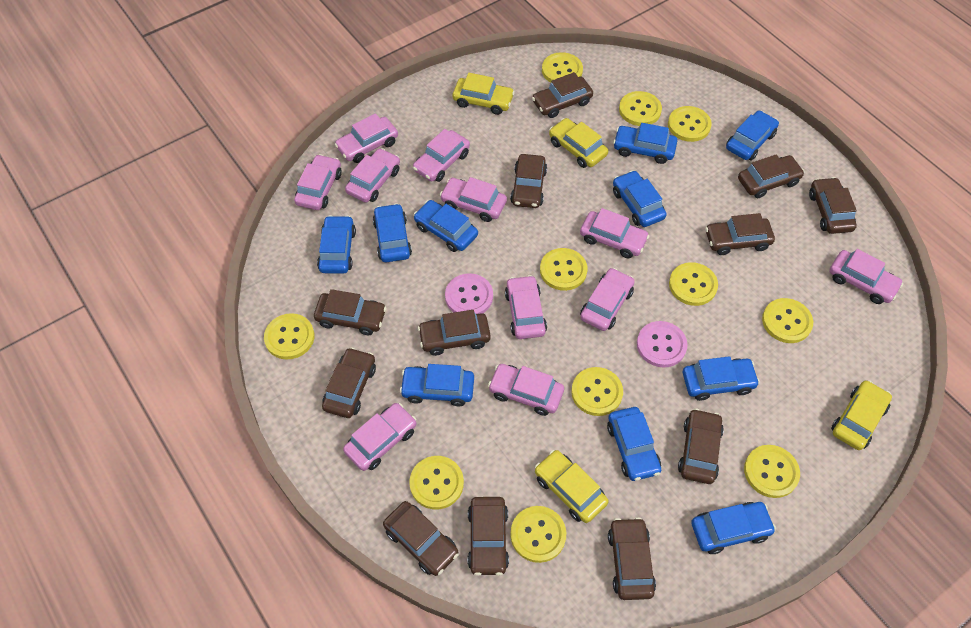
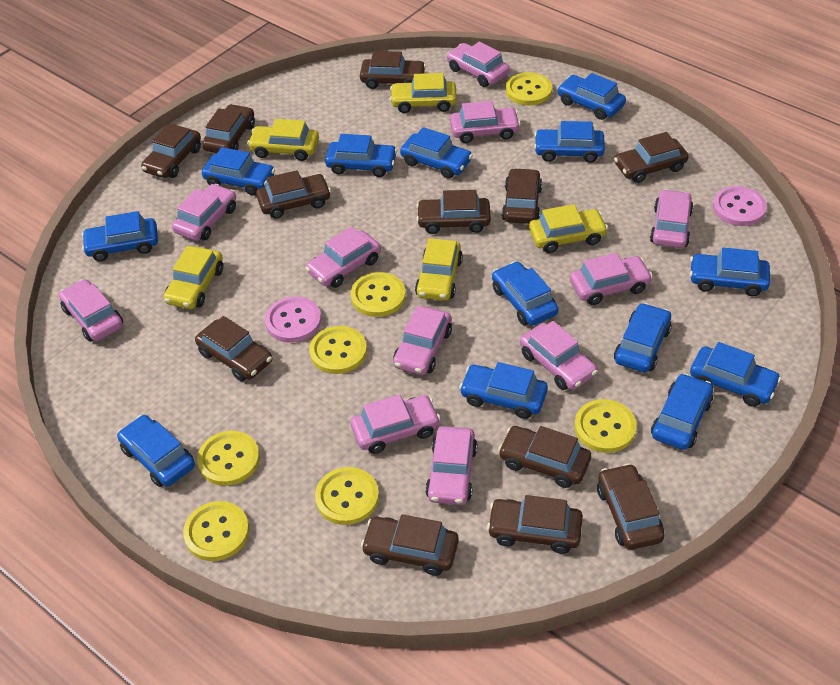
blue car: [317,215,356,274] [373,203,412,262] [400,364,474,406] [414,200,478,252] [607,407,661,481] [613,123,677,164] [613,170,667,227] [683,356,760,401] [691,502,776,554] [726,110,779,161] = 10 -> [82,211,158,261] [117,415,195,487] [202,147,275,195] [325,134,397,177] [400,127,473,179] [459,362,548,419] [492,261,559,326] [534,121,605,163] [557,73,626,120] [614,303,672,373] [651,373,713,450] [690,248,770,296] [690,342,781,407] = 13
yellow button: [264,313,314,360] [409,456,464,509] [510,506,566,563] [540,248,587,291] [542,52,583,83] [571,367,623,416] [619,91,662,126] [668,106,712,142] [669,262,718,306] [744,445,800,498] [762,298,813,343] = 11 -> [183,501,249,561] [197,431,260,486] [309,326,367,374] [315,467,379,525] [351,272,406,317] [505,72,552,106] [574,399,637,453] = 7
yellow car: [453,73,515,115] [535,450,609,523] [549,118,608,168] [831,380,892,450] = 4 -> [163,246,223,309] [247,119,319,161] [390,73,457,113] [415,238,463,301] [529,204,608,253] = 5

